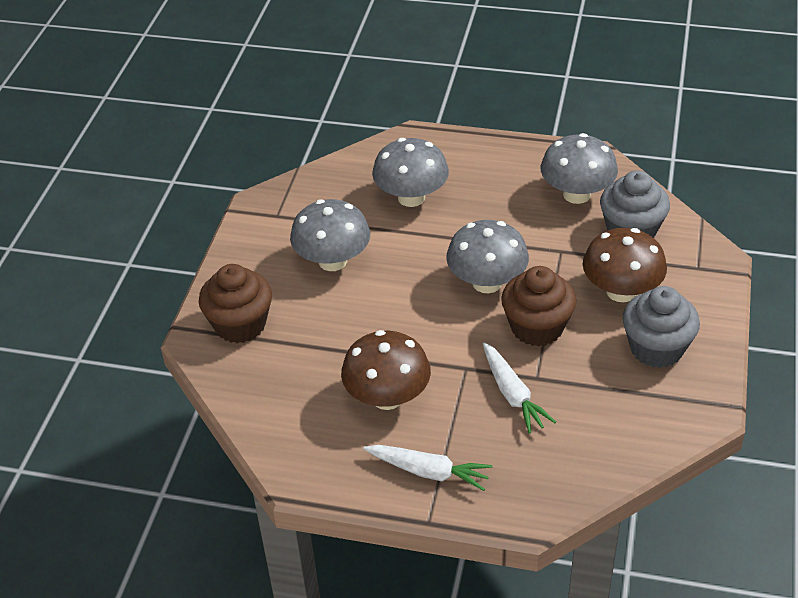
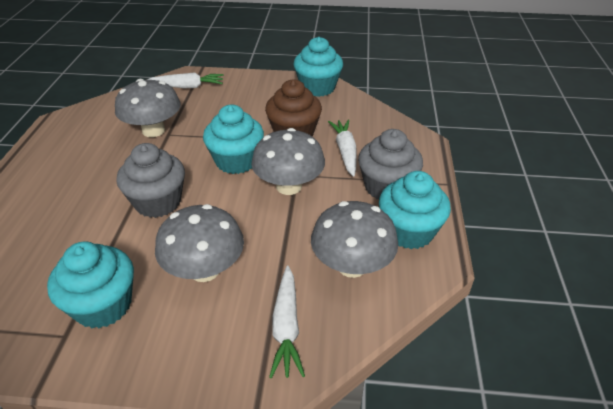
brown cupcake: [199,264,272,343] [501,266,576,346] = 2 -> [265,79,322,136] = 1
brown mushroom: [341,330,431,410] [583,228,667,302] = 2 -> none = 0
turquoise cupcake: none = 0 -> [47,242,134,328] [203,105,264,174] [293,37,343,97] [379,171,451,249] = 4
white carrot: [363,445,492,491] [483,342,556,434] = 2 -> [147,72,224,88] [269,266,305,378] [328,120,357,177] = 3

